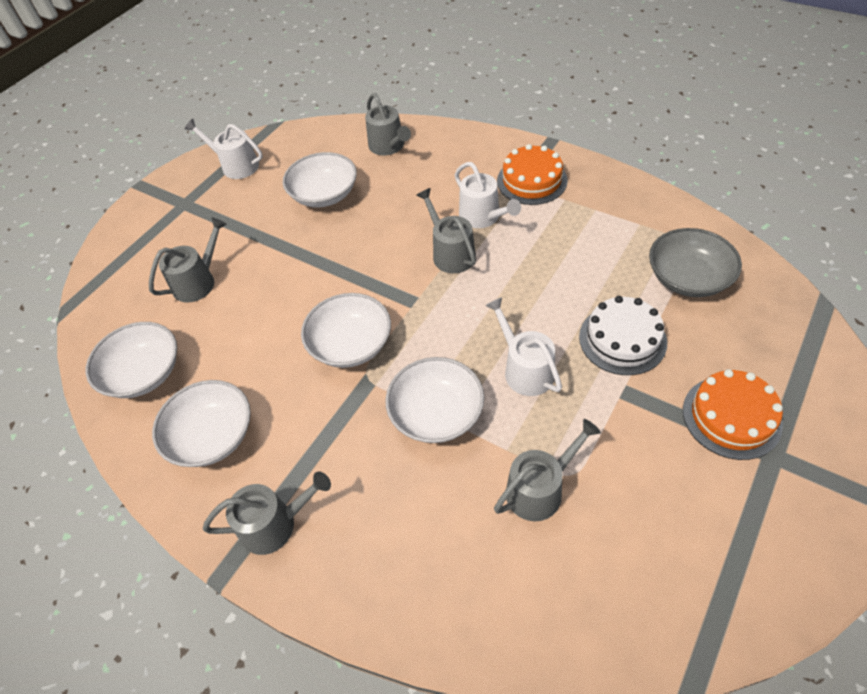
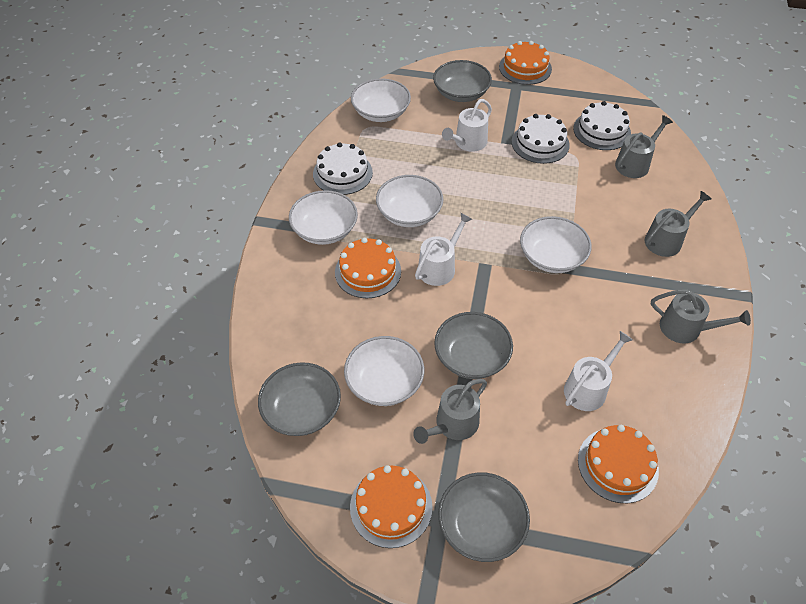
grey bowl: [649,228,742,297] = 1 -> [258,362,341,436] [433,60,492,102] [434,312,513,379] [438,472,530,562] = 4
grey watering can: [149,218,227,303] [203,471,331,555] [365,93,411,156] [417,188,476,273] [494,419,601,521] = 5 -> [413,379,487,444] [615,115,673,178] [645,191,711,257] [651,289,751,343] = 4
orange cake: [497,144,568,205] [683,369,783,460] = 2 -> [335,238,401,298] [350,465,433,548] [499,41,552,85] [578,425,659,503] = 4
white cake: [579,296,667,375] = 1 -> [313,142,373,195] [512,114,570,164] [573,101,631,150] = 3

